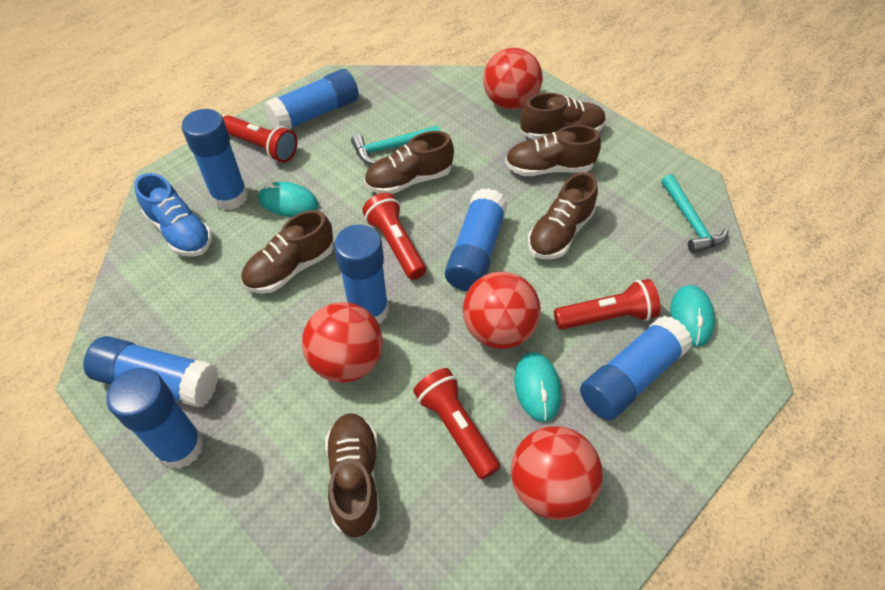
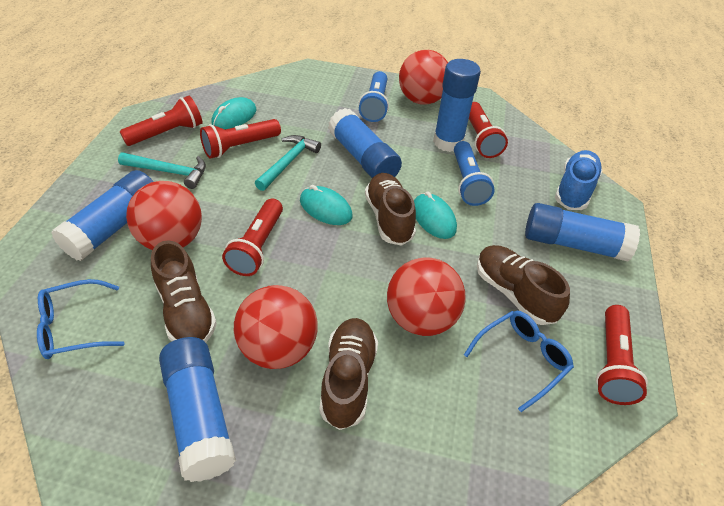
blue flashlight: none = 0 -> [358,71,389,122] [454,141,495,206] = 2
blue glasses: none = 0 -> [37,279,125,359] [464,311,574,412] = 2
blue glue stick: [83,336,218,407] [106,368,204,469] [182,109,248,210] [264,69,359,130] [334,224,389,324] [445,188,508,291] [580,316,692,420] = 7 -> [51,170,154,261] [159,337,236,482] [328,108,402,178] [433,59,481,152] [525,203,640,261] = 5
brown shoe: [241,210,334,294] [325,413,380,538] [364,131,454,194] [505,125,601,176] [520,93,606,140] [528,172,598,259] = 6 -> [151,240,217,343] [319,318,378,430] [365,173,416,246] [477,245,570,325] = 4
red flashlight: [223,115,297,162] [362,193,426,280] [413,368,500,480] [554,279,661,330] = 4 -> [120,96,202,146] [200,119,281,159] [222,199,283,276] [469,102,508,158] [596,305,648,405] = 5

